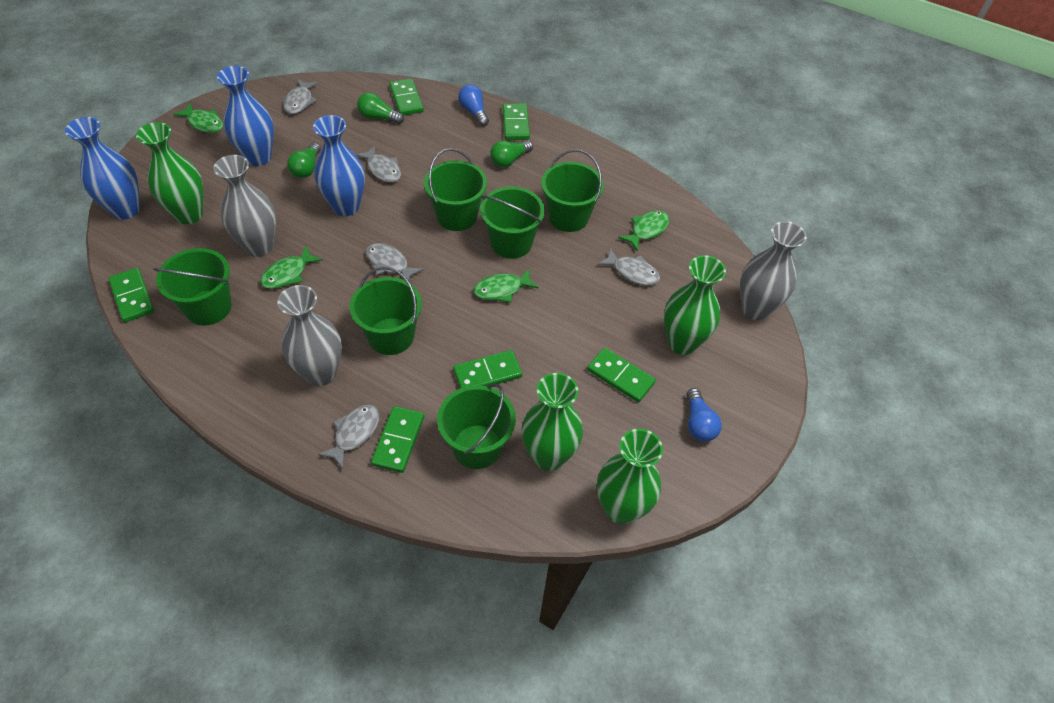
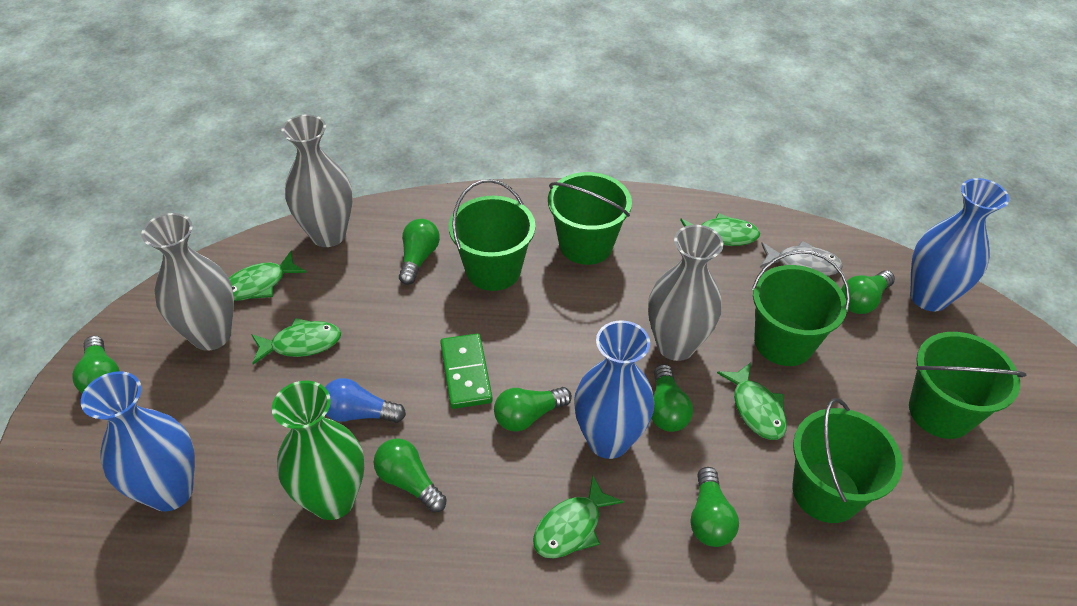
blue light bulb: [458,84,489,126] [686,388,722,442] = 2 -> [325,378,406,423] = 1
green bucket: [153,248,232,326] [350,267,422,355] [424,148,487,231] [437,384,516,469] [480,187,545,259] [541,149,604,232] = 6 -> [449,179,536,291] [548,172,632,265] [752,250,850,366] [793,398,903,523] [909,332,1026,439] = 5
green domino: [108,268,154,322] [371,406,424,473] [389,79,424,115] [453,350,522,388] [503,103,530,140] [587,348,656,402] = 6 -> [440,334,493,409] = 1
green fish: [173,103,223,133] [260,246,323,289] [473,268,539,303] [618,211,670,252] = 4 -> [229,251,307,301] [251,318,341,364] [533,476,624,558] [680,213,760,246] [717,363,787,440] = 5
green light bulb: [287,143,321,178] [357,92,404,124] [490,140,533,167] = 3 -> [72,336,120,394] [374,439,447,513] [399,219,440,285] [494,387,572,432] [651,364,693,432] [690,467,739,547] [841,271,895,314] = 7
green vase: [136,122,204,224] [521,373,583,471] [597,429,663,525] [664,255,726,355] = 4 -> [272,381,364,520] = 1
grey fish: [283,79,318,114] [318,405,380,469] [355,145,401,183] [366,243,424,281] [597,248,660,285] = 5 -> [760,241,843,276] = 1

